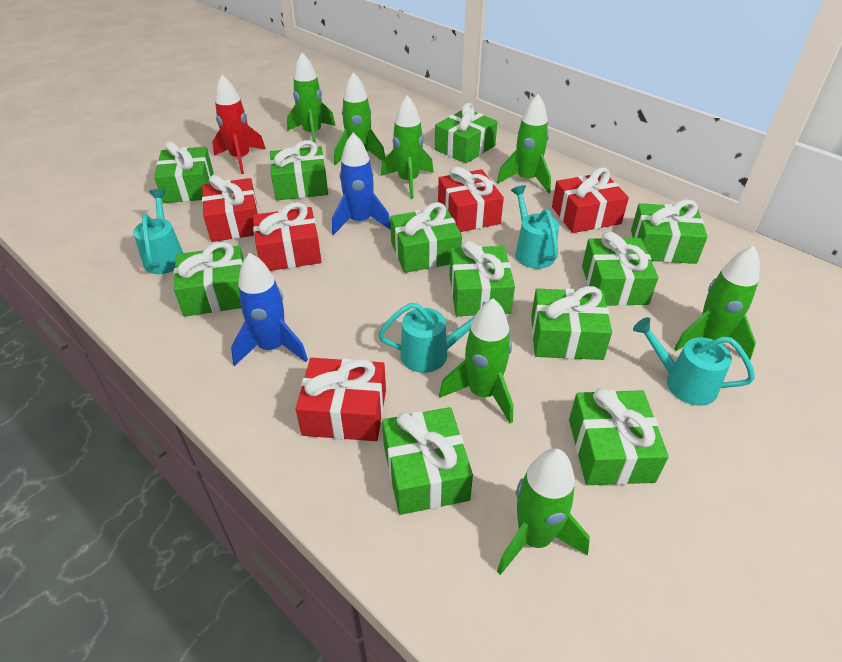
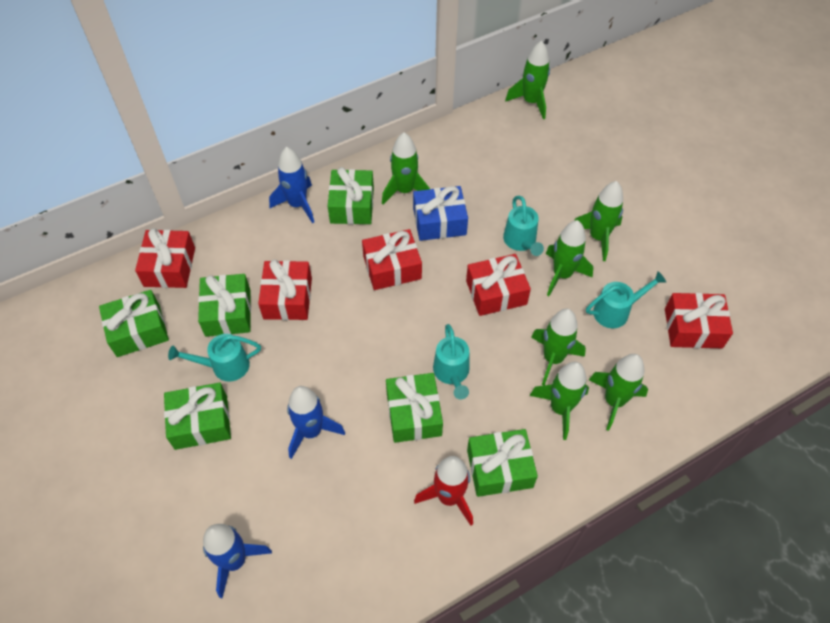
blue gift: none = 0 -> [413,186,468,241] = 1
blue rocket: [231,253,308,366] [332,132,391,235] = 2 -> [203,524,272,598] [269,147,314,223] [287,386,345,459] = 3
green gift: [154,141,213,203] [174,242,244,317] [270,140,328,200] [382,407,473,515] [390,202,462,273] [435,103,498,164] [449,241,515,316] [531,286,612,360] [569,388,669,485] [582,232,658,306] [631,199,708,264] = 11 -> [99,290,169,357] [164,382,231,450] [198,274,251,337] [328,167,374,224] [386,373,443,443] [467,429,538,497] = 6

